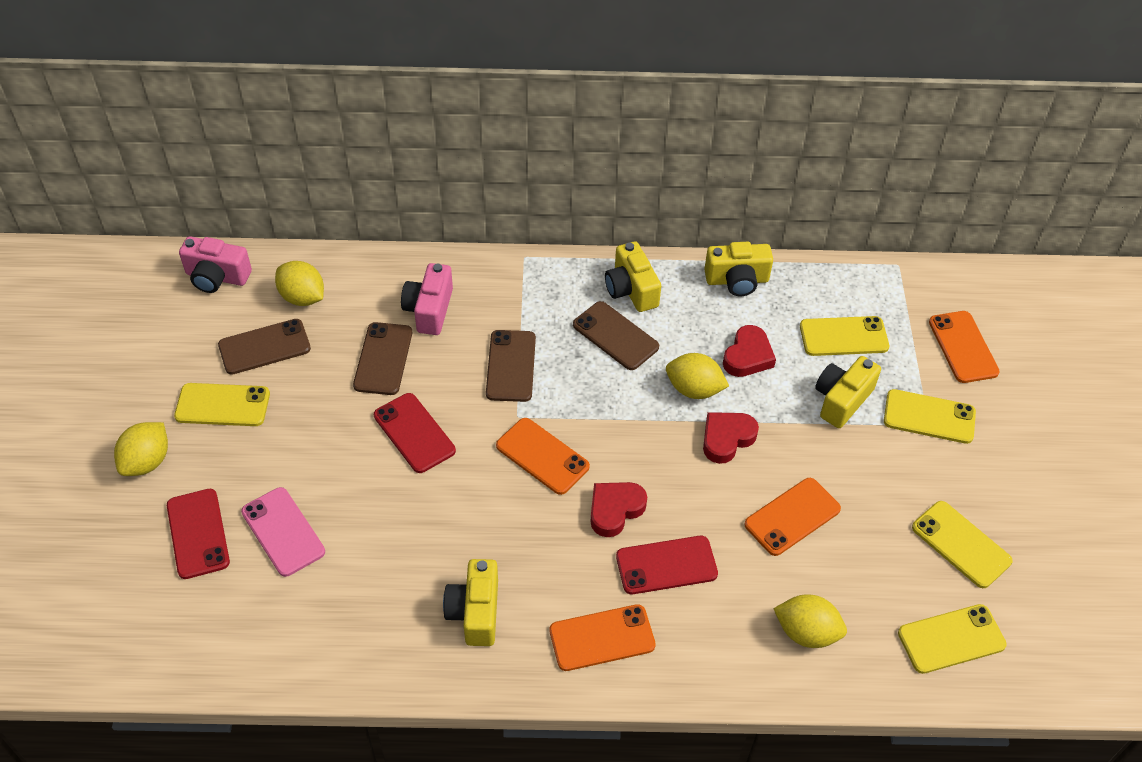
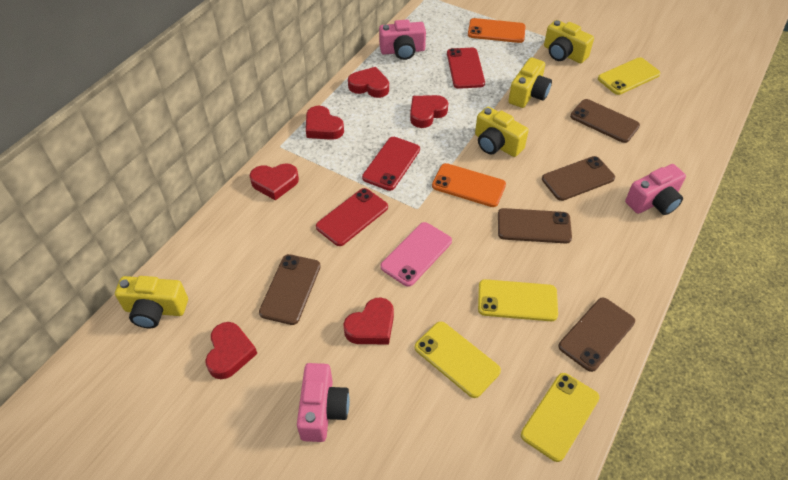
brown phone: [218,319,311,375] [353,322,412,395] [486,330,536,402] [573,301,659,370] = 4 -> [259,254,321,325] [498,208,572,244] [542,156,615,201] [559,297,635,372] [570,99,640,143] = 5
orange phone: [496,418,590,495] [550,604,656,671] [744,478,841,556] [929,311,1000,383] = 4 -> [432,163,506,207] [468,18,526,43] = 2
pink camera: [179,236,252,293] [401,263,453,335] = 2 -> [297,363,350,442] [379,20,426,60] [625,164,686,215] = 3
red heart: [591,482,647,537] [703,412,759,464] [723,325,776,377] = 3 -> [205,322,257,379] [249,163,299,200] [306,106,344,140] [343,297,394,344] [348,67,389,98] [410,95,448,128] = 6
yellow lemon: [114,422,168,476] [275,261,324,306] [666,353,729,399] [773,594,847,648] = 4 -> none = 0
yellow phone: [174,383,270,426] [800,316,889,356] [884,389,976,444] [898,604,1007,674] [912,501,1013,588] = 5 -> [415,321,501,398] [478,279,558,321] [521,373,599,462] [598,57,660,95] = 4

